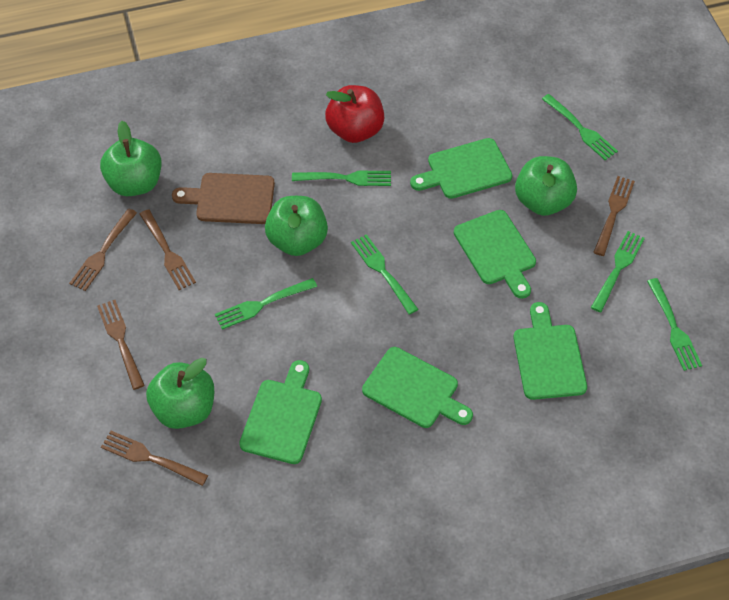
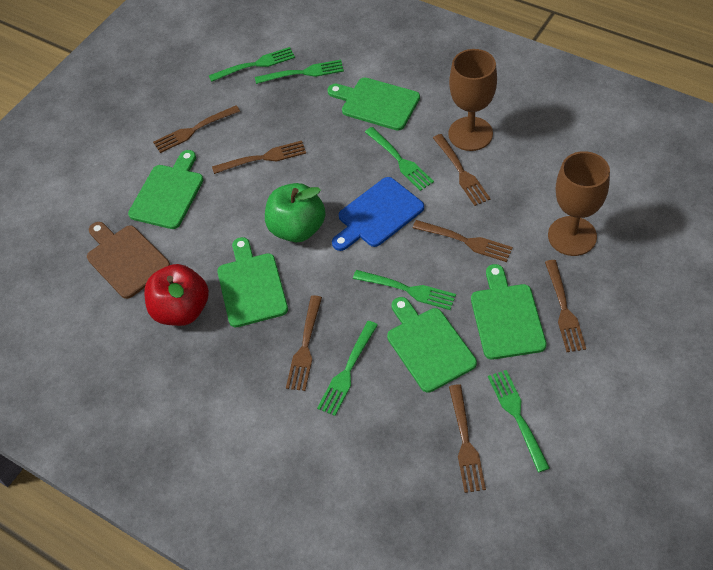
blue cutting board: none = 0 -> [332,177,424,251] = 1
brown fork: [69,208,137,291] [97,300,145,390] [101,431,208,486] [140,209,196,290] [593,176,635,256] = 5 -> [153,106,240,153] [212,141,306,174] [286,296,322,391] [413,220,513,262] [433,134,490,206] [449,384,486,493] [545,260,586,352] = 7
brown goblet: none = 0 -> [448,49,497,151] [548,151,610,256] = 2
green apple: [100,121,162,196] [146,358,214,429] [265,196,328,256] [515,156,577,216] = 4 -> [265,183,325,242] = 1

